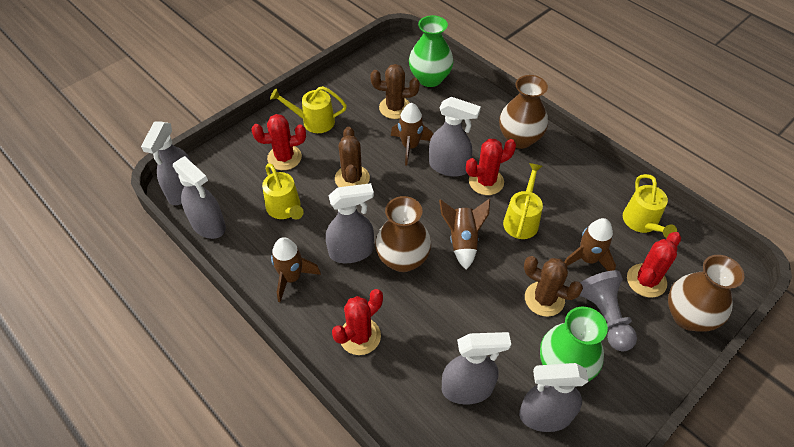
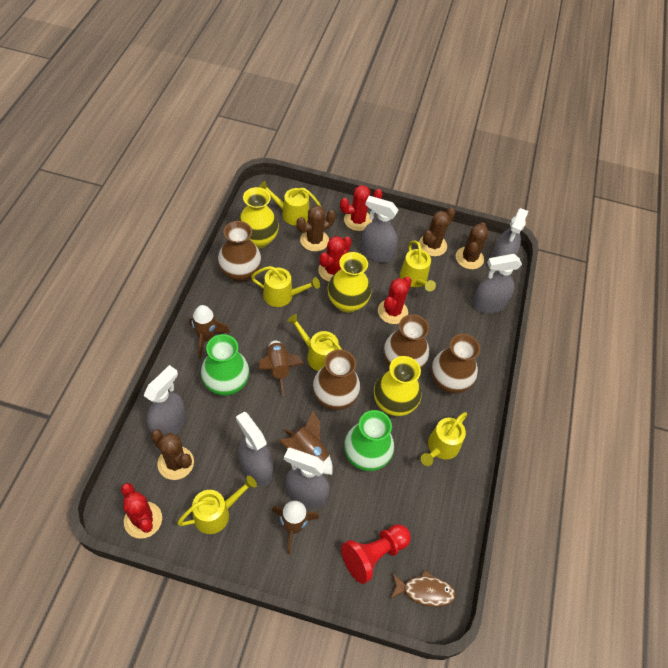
brown cactus: [335,127,370,187] [370,64,420,119] [524,256,583,317] = 3 -> [151,429,194,480] [296,205,336,252] [419,207,455,257] [456,222,488,269] = 4
brown fish: none = 0 -> [390,570,456,607] = 1
brown vase: [375,196,431,272] [499,75,548,149] [668,255,744,332] = 3 -> [218,221,262,282] [312,349,360,410] [383,314,429,369] [431,334,480,394] = 4
grey pawn: [579,270,637,352] = 1 -> none = 0
red pawn: none = 0 -> [341,524,411,584] = 1
yellow vase: none = 0 -> [237,187,279,249] [327,252,372,313] [374,356,422,416] = 3
yellow watering can: [262,163,304,219] [270,86,347,133] [503,163,543,239] [623,174,677,238] = 4 -> [177,476,257,534] [251,266,320,307] [259,181,321,226] [287,314,342,371] [400,240,436,291] [421,412,467,466] = 6

